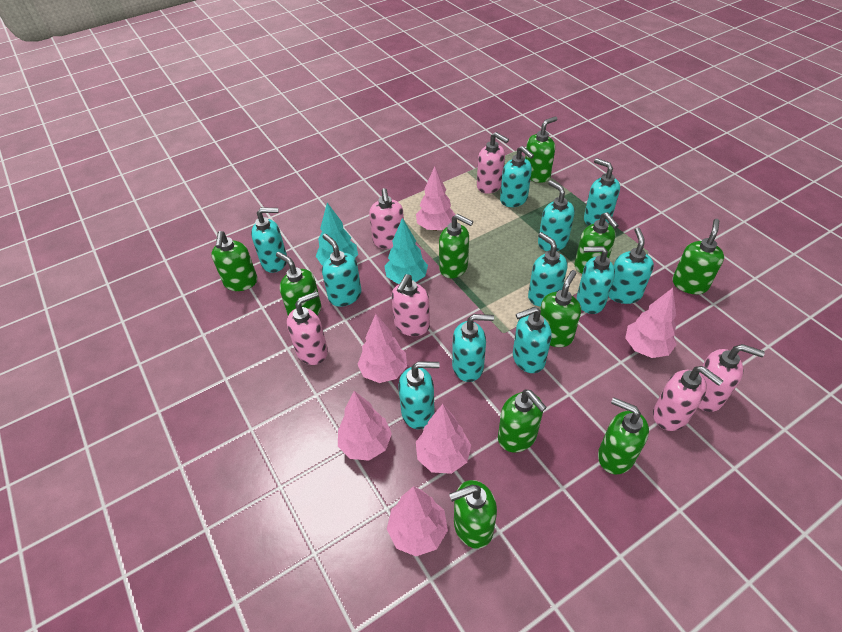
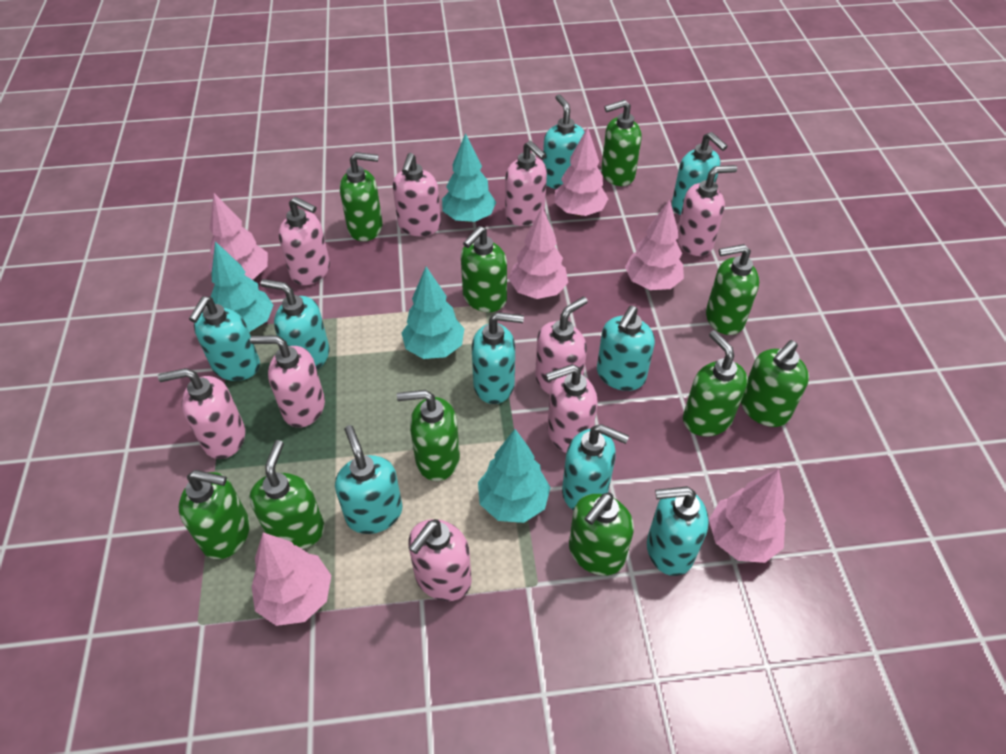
pink soap dispenser: [287,291,328,365] [369,188,404,249] [392,274,430,336] [477,132,509,194] [653,366,723,431] [698,344,765,412] = 6 -> [158,368,245,459] [250,335,325,428] [278,197,330,285] [393,153,441,236] [408,519,472,601] [505,141,547,226] [535,296,588,395] [546,364,598,453] [677,165,737,256] = 9
turquoise soap dispenser: [251,208,287,273] [322,234,361,307] [399,362,440,429] [452,314,494,382] [500,146,534,207] [513,307,552,373] [528,232,568,307] [538,180,575,251] [577,246,615,314] [584,158,620,226] [608,227,654,304] = 11 -> [189,297,260,381] [261,279,330,370] [335,425,403,534] [472,312,524,404] [543,94,585,189] [562,424,629,510] [597,306,655,391] [647,486,709,576] [672,132,728,215] = 9
turquoise tree: [316,203,358,265] [385,218,428,284] = 2 -> [211,241,273,332] [402,267,464,359] [442,133,496,222] [478,429,551,523] = 4

